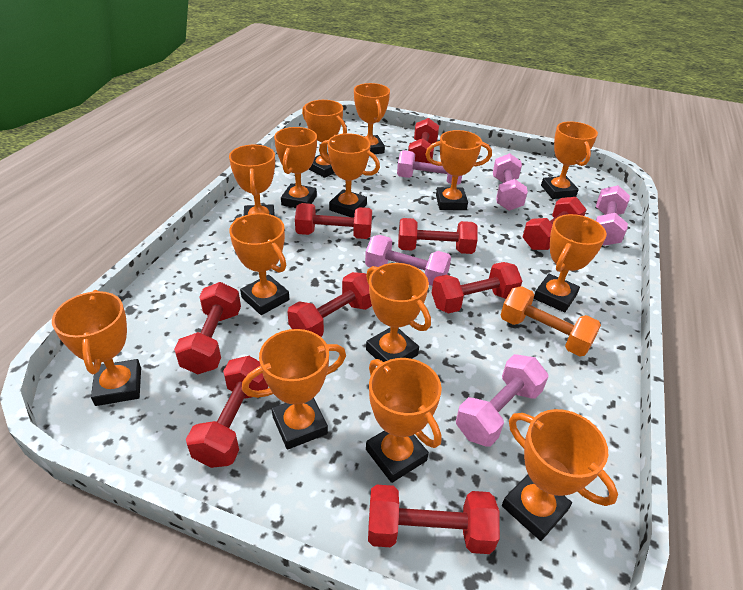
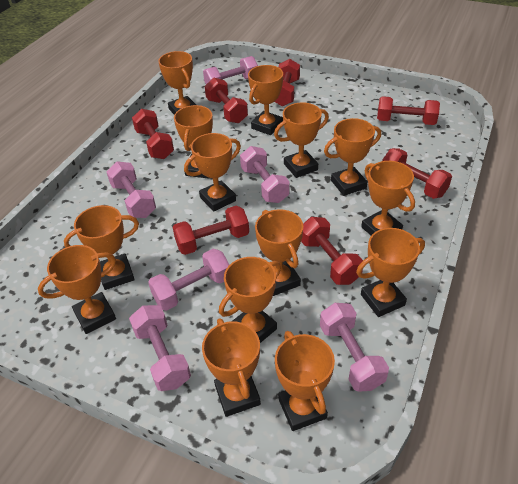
orange dumbbell: [501,286,601,356] = 1 -> none = 0
pink dumbbell: [365,235,451,286] [397,150,462,185] [456,354,549,447] [493,153,528,211] [596,185,630,246] = 5 -> [107,161,156,218] [129,305,191,391] [148,249,229,311] [203,56,258,84] [240,146,290,203] [320,303,389,392] = 6
red dumbbell: [174,282,241,374] [186,356,269,468] [287,272,372,337] [295,203,372,239] [368,484,500,554] [398,218,478,254] [408,118,439,163] [432,262,522,314] [522,197,587,250] = 9 -> [132,109,174,159] [172,206,249,255] [205,78,248,123] [275,59,300,106] [301,217,363,285] [377,96,440,125] [382,148,452,199] = 7

